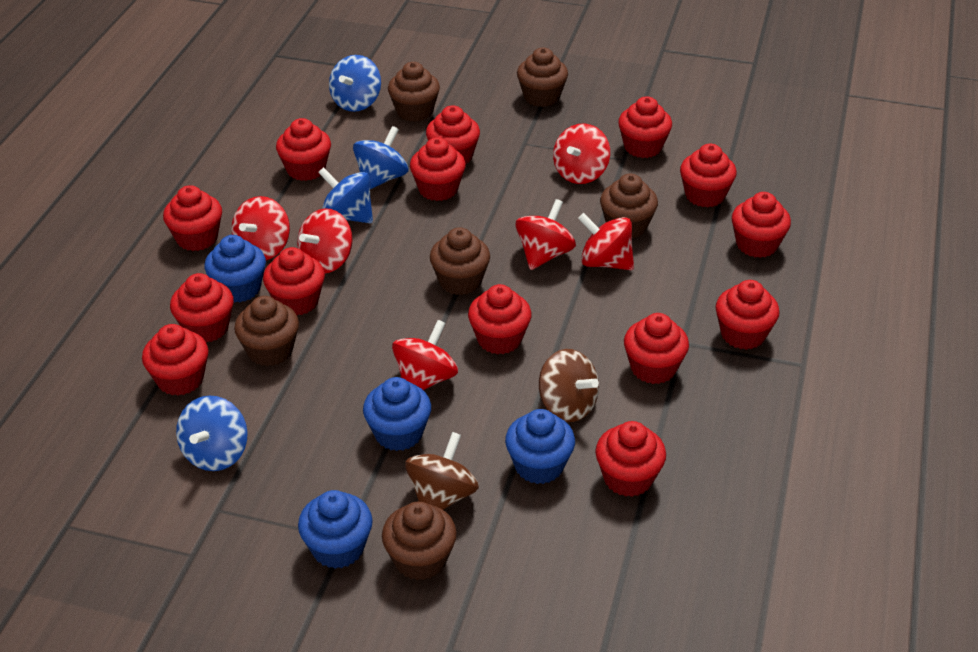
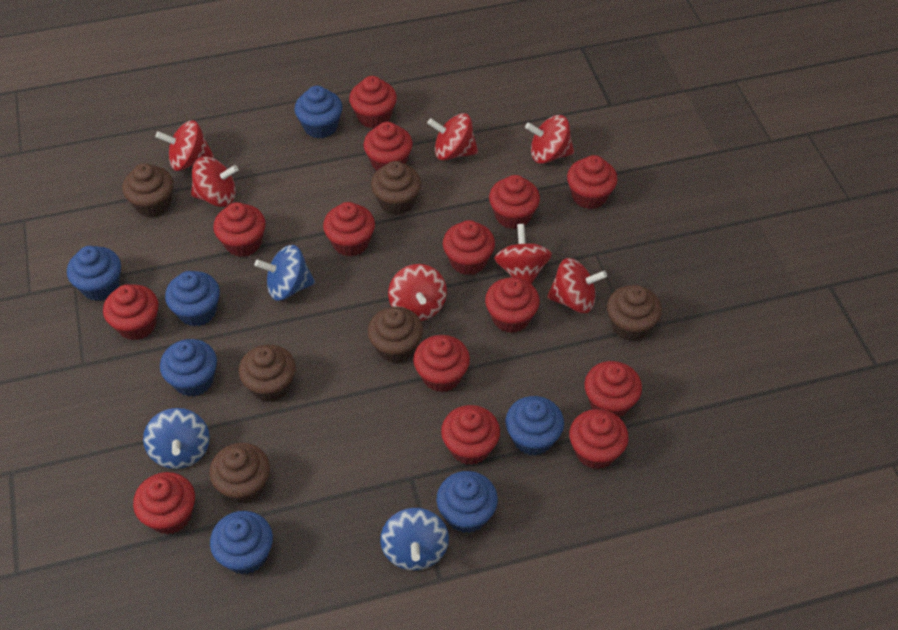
blue cupcake: [204,235,266,303] [298,490,373,569] [363,377,431,451] [505,409,575,484] = 4 -> [67,246,121,301] [160,339,217,397] [165,271,220,327] [210,511,273,574] [295,86,342,138] [437,471,498,533] [506,396,564,456] = 7
blue spinning top: [176,395,248,471] [318,167,373,223] [329,55,381,112] [353,126,408,189] = 4 -> [143,408,210,469] [254,245,315,301] [380,508,449,570] = 3
brown spinning top: [405,432,479,510] [539,349,599,422] = 2 -> none = 0
red spinning top: [231,196,290,260] [297,208,352,273] [392,320,458,390] [516,199,576,270] [553,123,610,184] [578,213,634,270] = 6 -> [156,120,214,171] [191,157,238,207] [388,264,447,321] [427,113,478,160] [494,224,552,284] [525,115,574,164] [547,258,607,313] = 7

